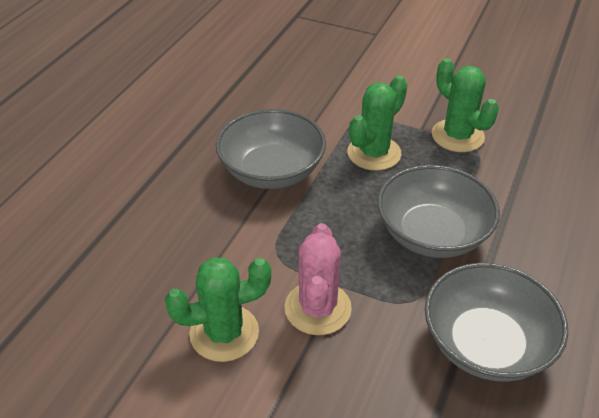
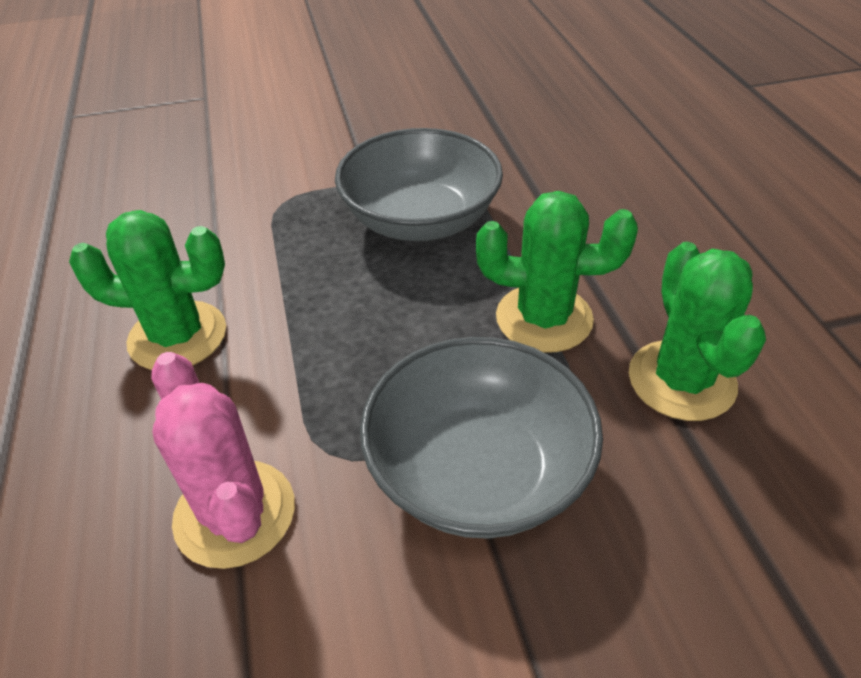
grey bowl: [216,109,326,189] [377,165,500,258] [425,263,568,382] = 3 -> [335,128,503,241] [360,337,603,539] = 2

